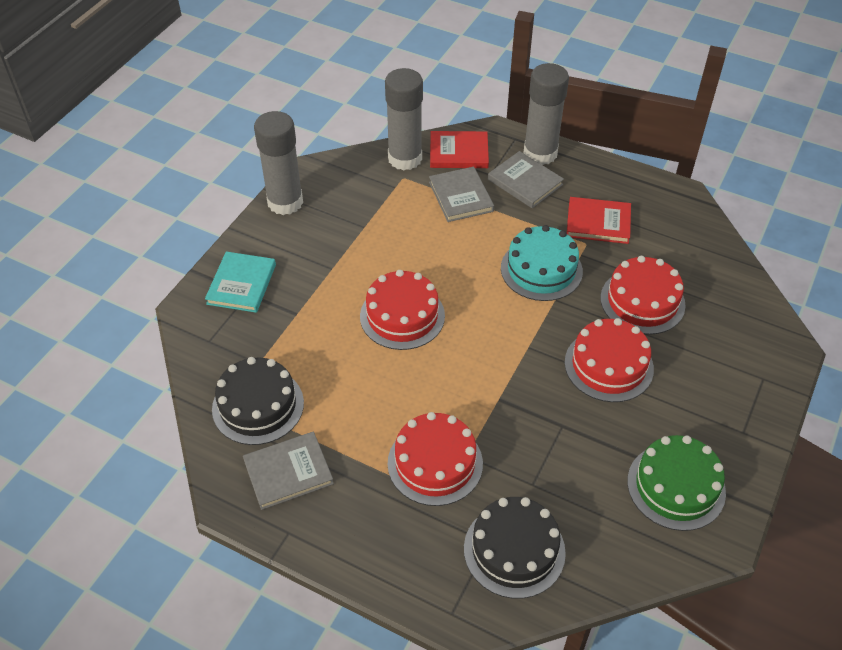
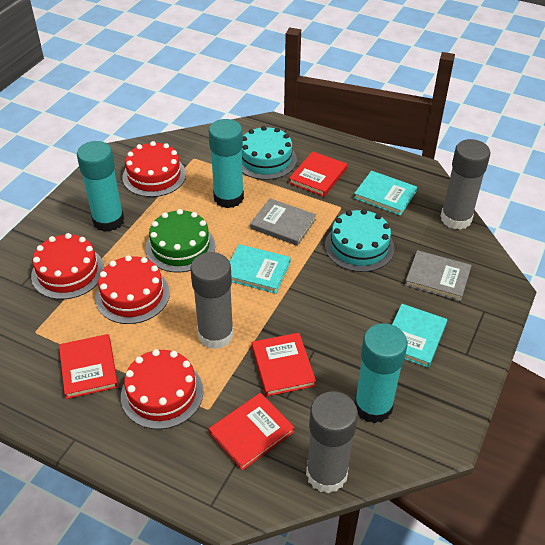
black cake: [212,357,304,445] [464,497,566,599] = 2 -> none = 0
grey book: [243,432,334,510] [429,167,494,222] [488,151,564,208] = 3 -> [250,198,316,246] [405,250,472,301] = 2
red book: [430,131,489,168] [567,197,631,244] = 2 -> [59,334,118,399] [209,393,295,471] [252,333,316,396] [289,151,347,197] = 4
turquoise book: [205,252,276,313] = 1 -> [230,244,291,294] [354,171,417,216] [392,304,447,368] = 3
turquoise cake: [501,225,583,301] = 1 -> [242,126,297,180] [325,209,394,272] = 2
turquoise glue stick: none = 0 -> [77,141,124,232] [209,119,244,208] [355,323,408,424] = 3

